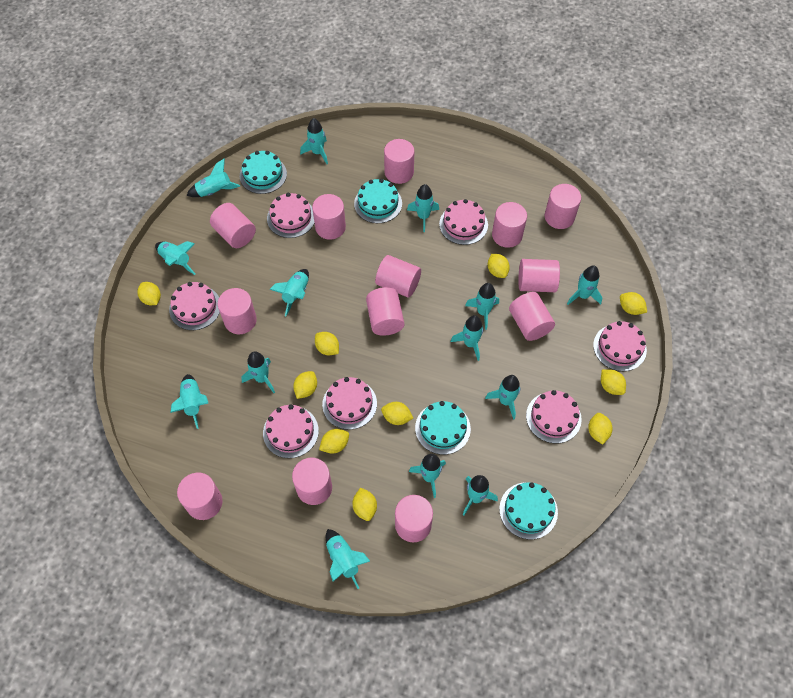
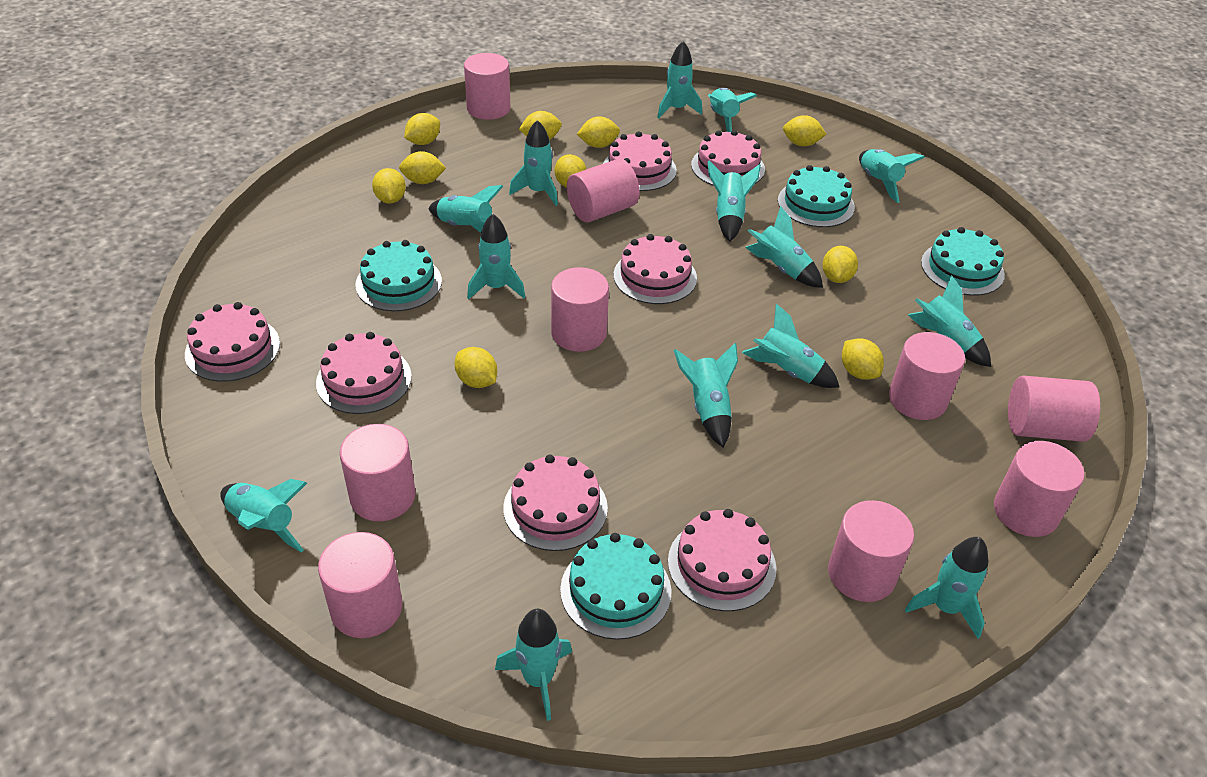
pink cylinder: [177,473,223,520] [210,203,256,248] [218,288,257,334] [292,458,332,505] [312,194,346,240] [366,287,404,336] [375,255,421,298] [384,139,414,184] [395,495,433,543] [492,202,527,248] [509,292,555,341] [518,259,560,292] [545,184,581,229] = 13 -> [318,532,402,638] [340,424,416,521] [464,53,510,120] [551,267,609,352] [567,159,640,222] [828,500,914,602] [889,332,965,420] [994,441,1085,537] [1008,376,1100,442] = 9

